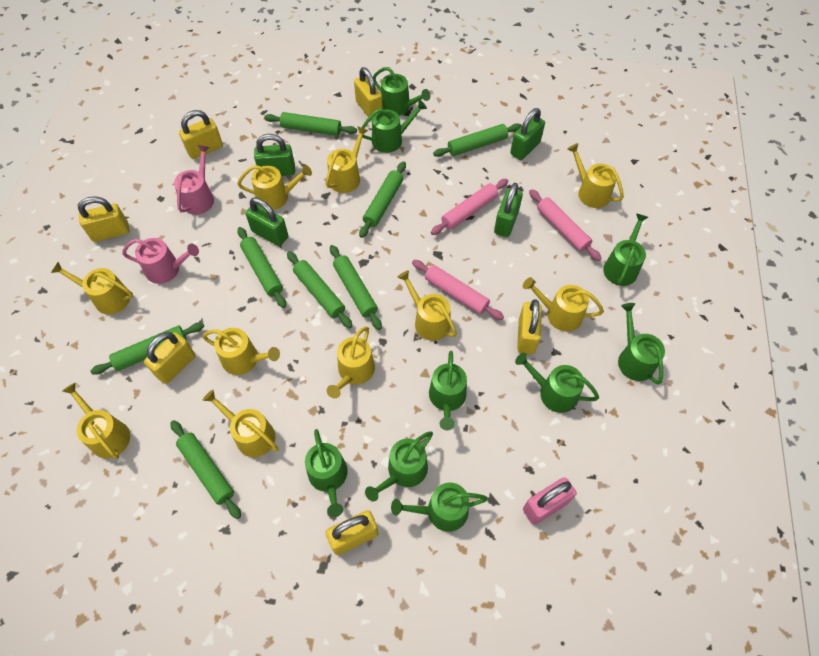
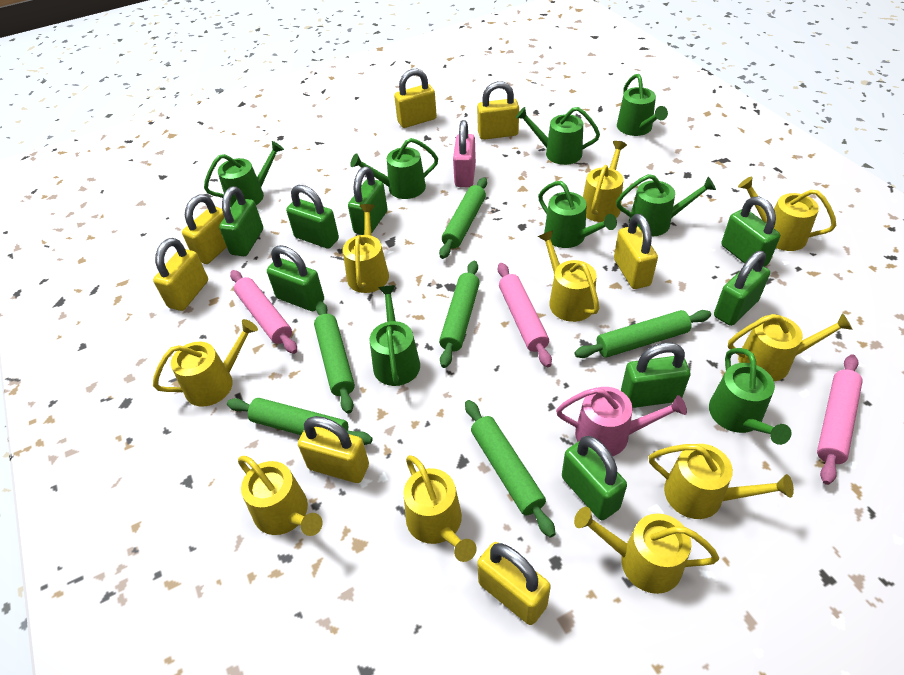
green padlock: [245,198,288,246] [254,134,295,176] [494,183,523,237] [510,108,545,160] = 4 -> [219,186,263,256] [267,245,324,311] [286,185,339,249] [348,166,388,235] [562,436,627,520] [621,343,690,408] [714,251,770,326] [721,197,780,267] = 8
green rolling pin: [90,323,204,375] [170,420,241,519] [237,227,286,308] [264,112,357,136] [287,251,352,328] [330,245,382,330] [359,161,406,238] [433,123,522,157] = 8 -> [227,398,373,445] [314,301,355,414] [439,177,487,259] [439,261,480,368] [465,400,555,538] [574,310,711,358] = 6
green watering can: [305,429,348,517] [361,100,427,153] [365,432,433,501] [373,67,430,116] [391,483,488,532] [429,351,467,430] [515,353,599,413] [603,213,648,286] [618,303,665,384] = 9 -> [204,141,284,207] [350,138,438,199] [370,285,420,386] [516,107,600,165] [538,181,617,248] [616,174,716,237] [617,74,668,136] [709,348,792,445] = 8
pink watering can: [122,238,199,284] [174,145,214,215] = 2 -> [556,387,687,456] = 1
yellow padlock: [78,196,130,242] [144,332,196,384] [179,110,223,159] [326,510,379,555] [354,67,383,120] [517,299,542,354] = 6 -> [153,238,208,311] [182,194,227,264] [298,416,369,483] [394,69,437,128] [477,81,519,140] [477,542,551,625] [614,214,658,289] = 7

